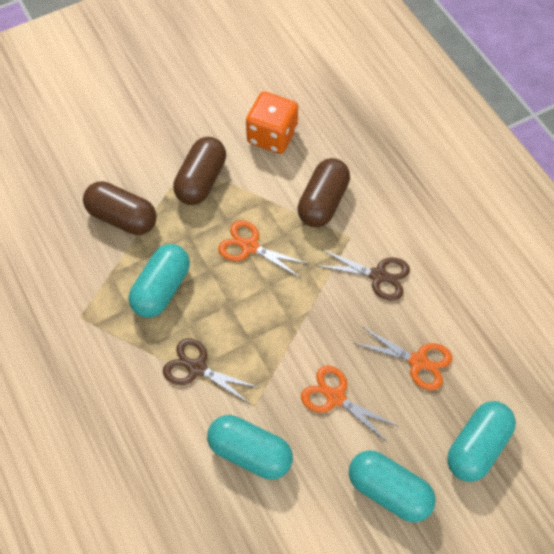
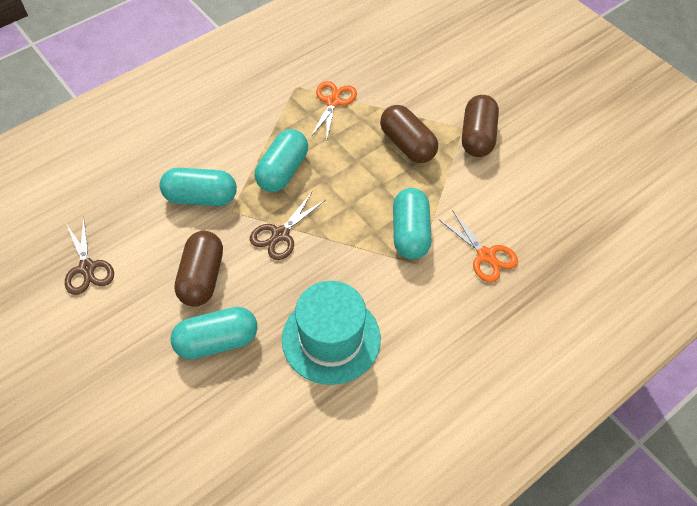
orange dice: [246,91,298,154] = 1 -> none = 0
orange scissors: [218,220,309,278] [301,365,399,443] [354,326,452,390] = 3 -> [310,81,357,142] [439,210,518,282] = 2
turquoise hat: none = 0 -> [282,281,381,385] = 1

